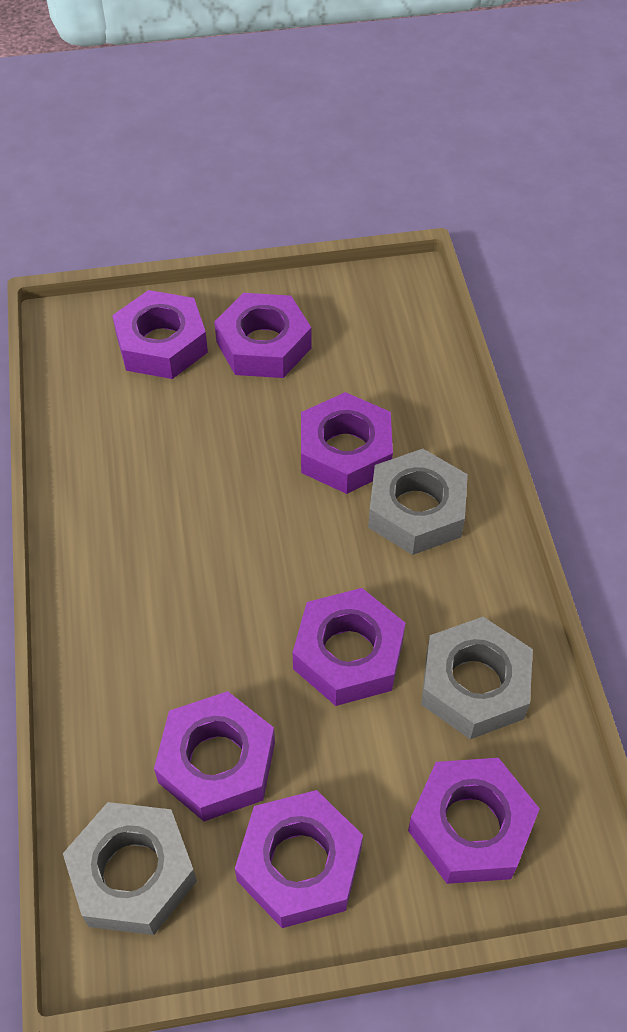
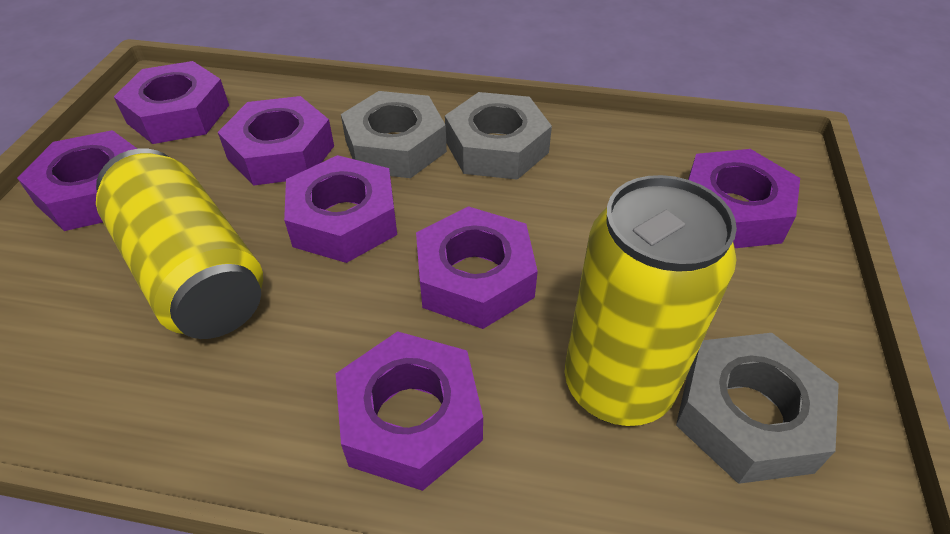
yellow can: none = 0 -> [96,149,263,339] [565,175,737,426] = 2

